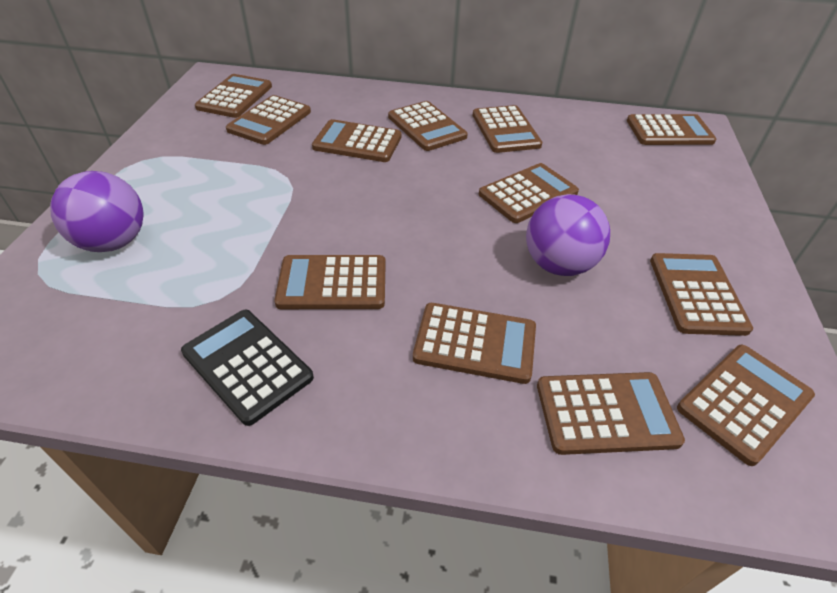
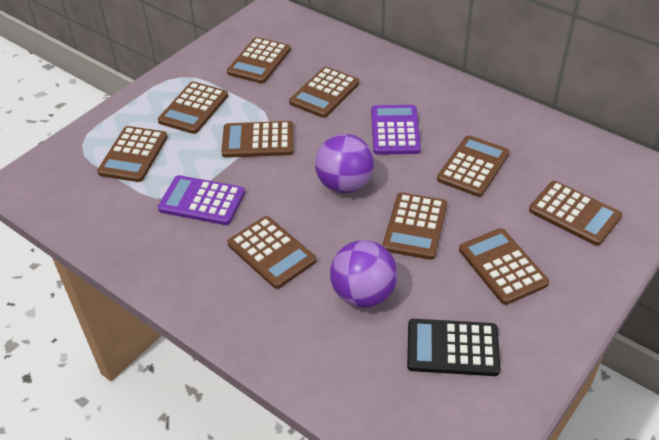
brown calculator: [195,74,272,118] [226,95,311,145] [274,255,386,309] [312,119,401,162] [388,101,468,151] [413,303,536,384] [473,105,542,153] [479,163,579,223] [537,372,685,455] [627,114,716,145] [650,253,753,336] [677,345,815,466] = 12 -> [97,126,168,182] [158,82,228,134] [221,121,294,158] [227,37,291,84] [228,216,316,289] [289,67,359,118] [383,192,447,260] [437,135,510,197] [459,228,549,305] [529,181,622,246] = 10
purple calculator: none = 0 -> [158,175,245,225] [371,105,421,155] = 2

